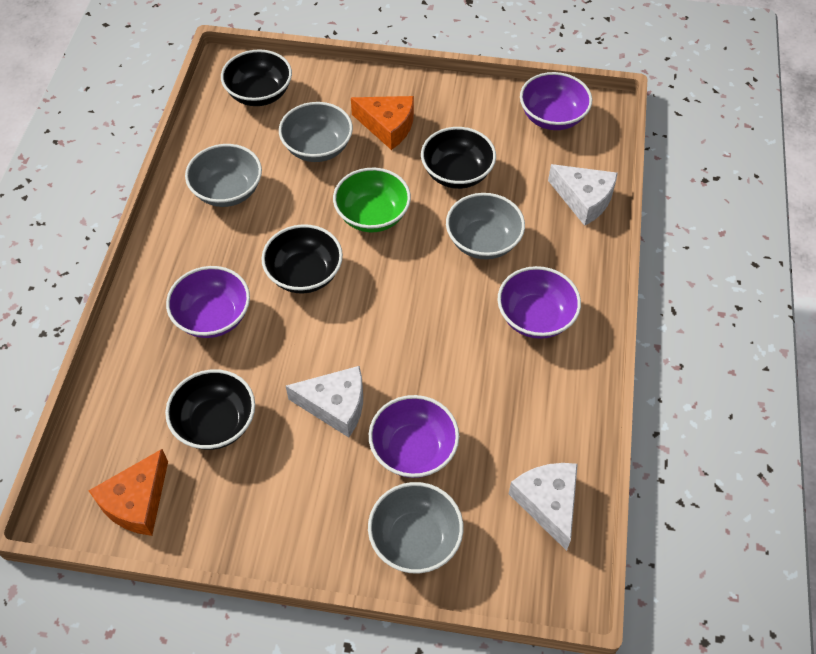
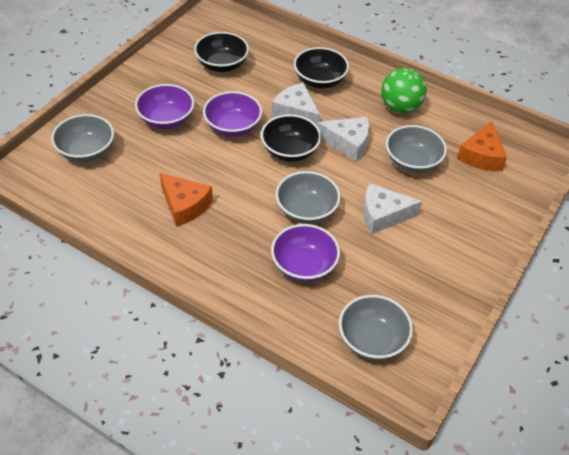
black bowl: [165,369,255,450] [221,49,292,106] [261,224,343,294] [421,127,496,189] = 4 -> [194,32,249,72] [261,114,321,162] [294,47,349,89] = 3
green ball: none = 0 -> [381,68,427,113] = 1
green bowl: [333,168,411,232] = 1 -> none = 0
purple bowl: [166,266,250,338] [369,395,459,478] [497,266,581,339] [520,72,592,130] = 4 -> [135,84,194,129] [203,91,262,137] [271,224,340,282] = 3

